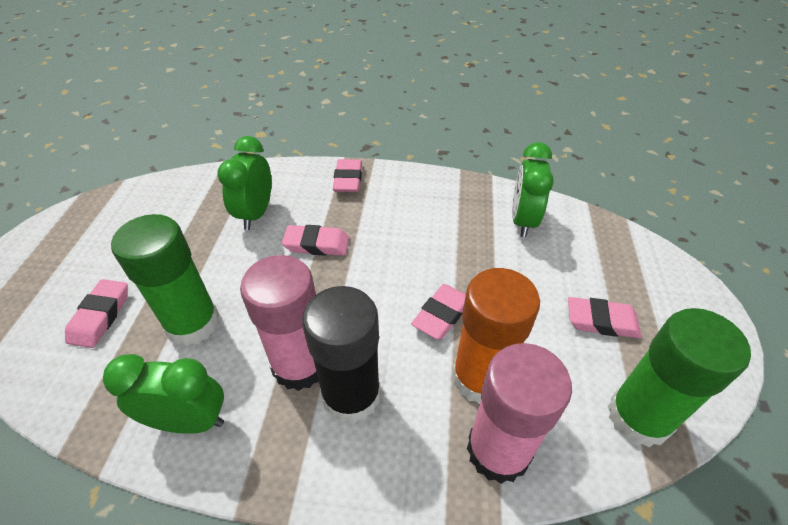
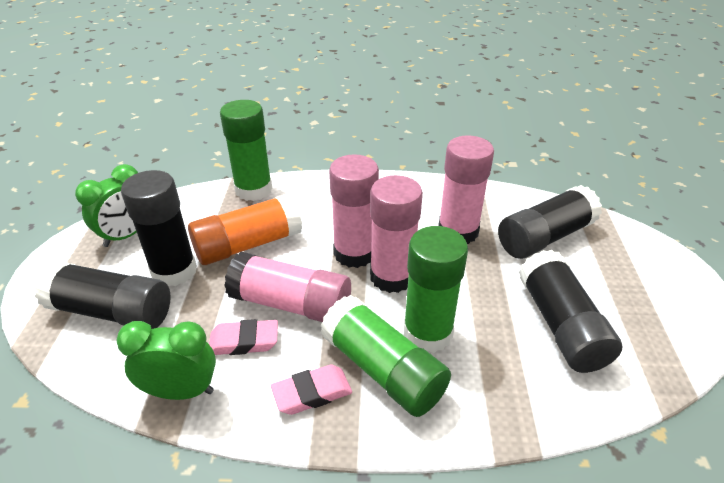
black glue stick: [302,286,381,424] = 1 -> [34,261,171,329] [121,170,197,286] [498,185,602,259] [519,250,622,373] = 4
green clock: [103,354,224,434] [217,136,271,230] [512,142,554,237] = 3 -> [75,164,138,247] [116,321,216,400] = 2
green glue stick: [111,214,219,346] [607,308,751,448] = 2 -> [220,100,273,201] [320,295,451,417] [403,226,468,353] = 3
pink eraser: [65,279,128,348] [282,225,349,256] [333,159,362,192] [411,284,466,340] [568,297,641,338] = 5 -> [209,319,278,355] [271,364,352,415] = 2
pink glue stick: [240,255,319,391] [467,343,572,484] = 2 -> [224,252,351,322] [329,154,379,268] [370,175,423,293] [438,136,494,244] = 4

